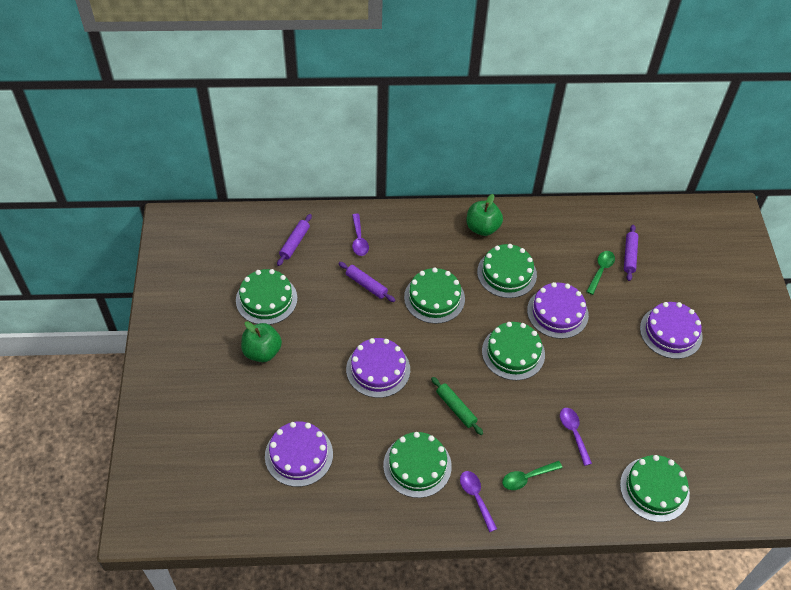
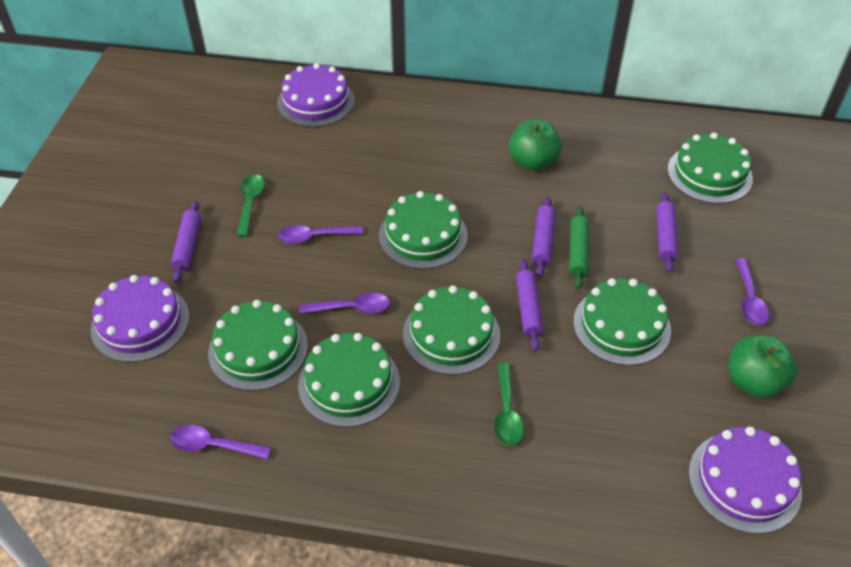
purple cake: [265,422,333,487] [346,338,410,398] [527,282,589,339] [640,302,703,359] = 4 -> [91,275,189,362] [277,63,355,127] [689,427,802,534] = 3
purple rolling pin: [277,214,312,266] [339,262,395,302] [624,225,638,281] = 3 -> [171,201,201,283] [516,259,543,351] [532,197,555,277] [656,192,678,272] = 4
purple spoon: [352,214,369,256] [460,471,497,532] [560,408,592,466] = 3 -> [170,425,271,459] [278,225,363,244] [299,293,390,314] [735,258,770,326] = 4

